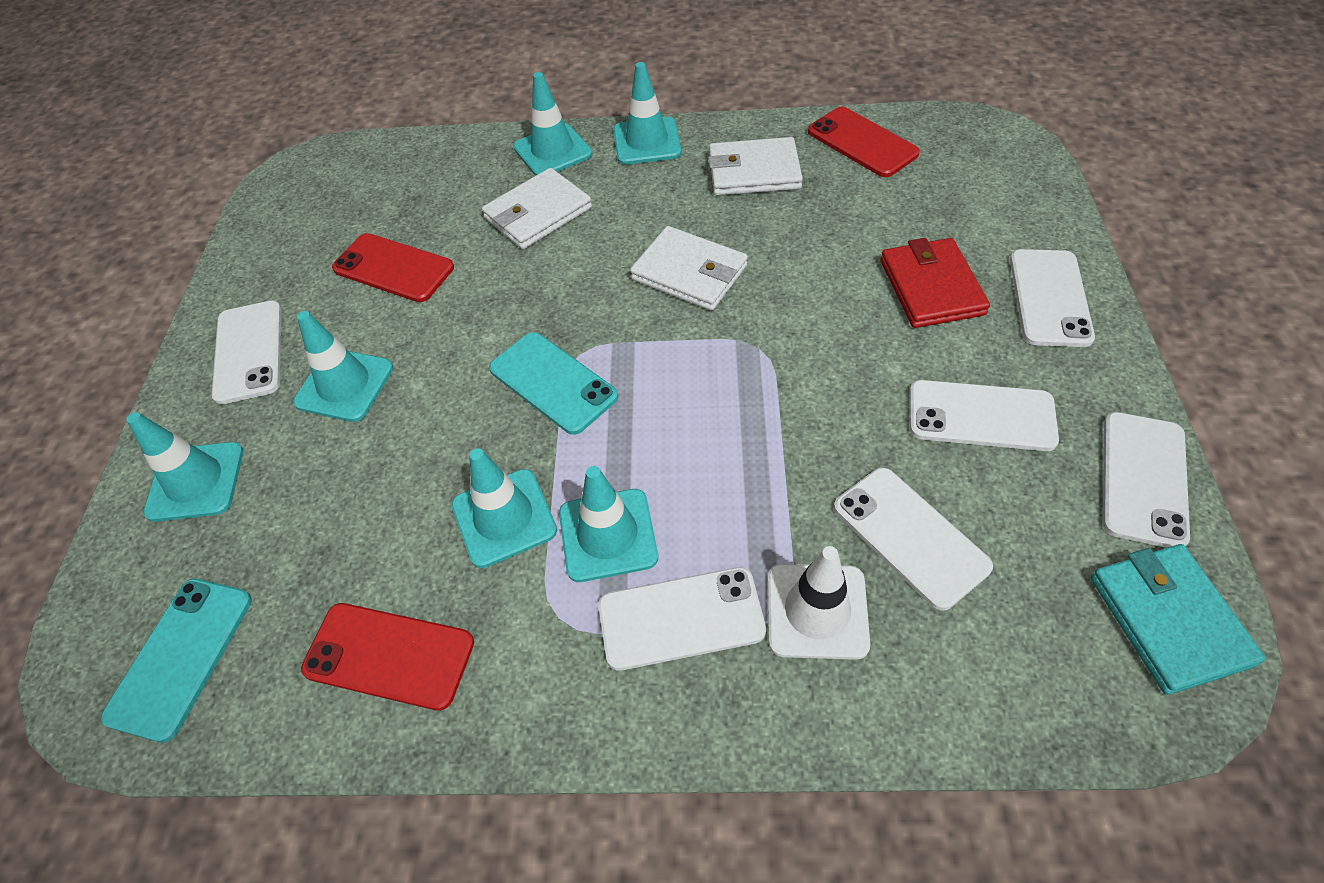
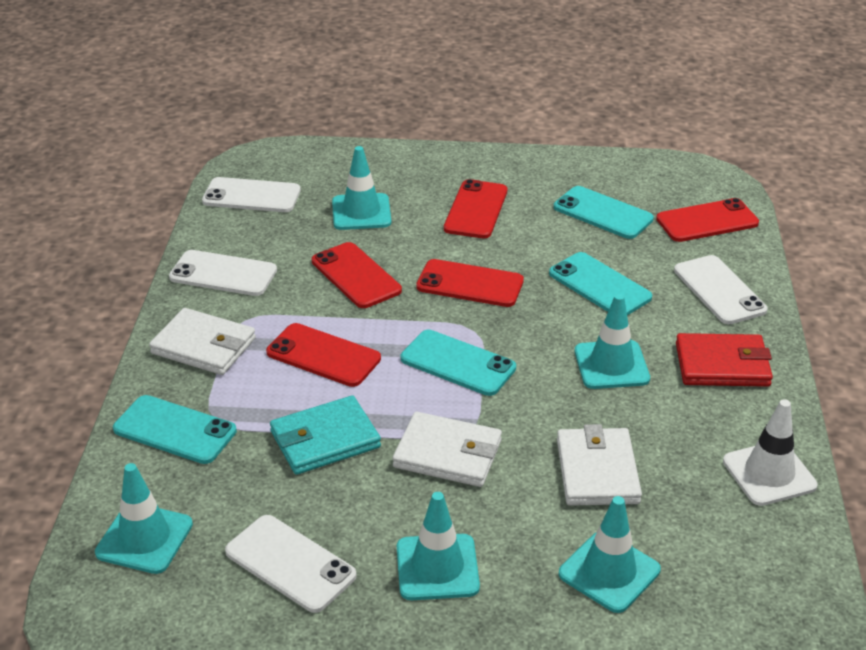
red phone: [301,603,474,711] [332,233,454,302] [808,107,920,177] = 3 -> [266,323,381,387] [312,242,402,308] [416,259,524,307] [444,179,507,238] [656,198,759,242] = 5
turquoise phone: [101,579,252,743] [489,332,618,435] = 2 -> [113,395,237,464] [401,330,516,396] [549,252,652,315] [554,186,654,239] = 4
turquoise traffic cone: [126,412,243,522] [293,311,393,422] [451,448,557,568] [513,72,592,176] [559,466,658,582] [613,62,681,165] = 6 -> [95,463,193,574] [332,146,391,230] [397,492,480,600] [559,496,661,613] [575,294,650,389] = 5
white phone: [212,301,281,404] [598,567,766,671] [834,467,993,611] [910,380,1059,451] [1010,249,1095,347] [1103,412,1190,548] = 6 -> [169,250,277,296] [202,177,301,212] [225,515,357,613] [674,255,767,324] = 4

